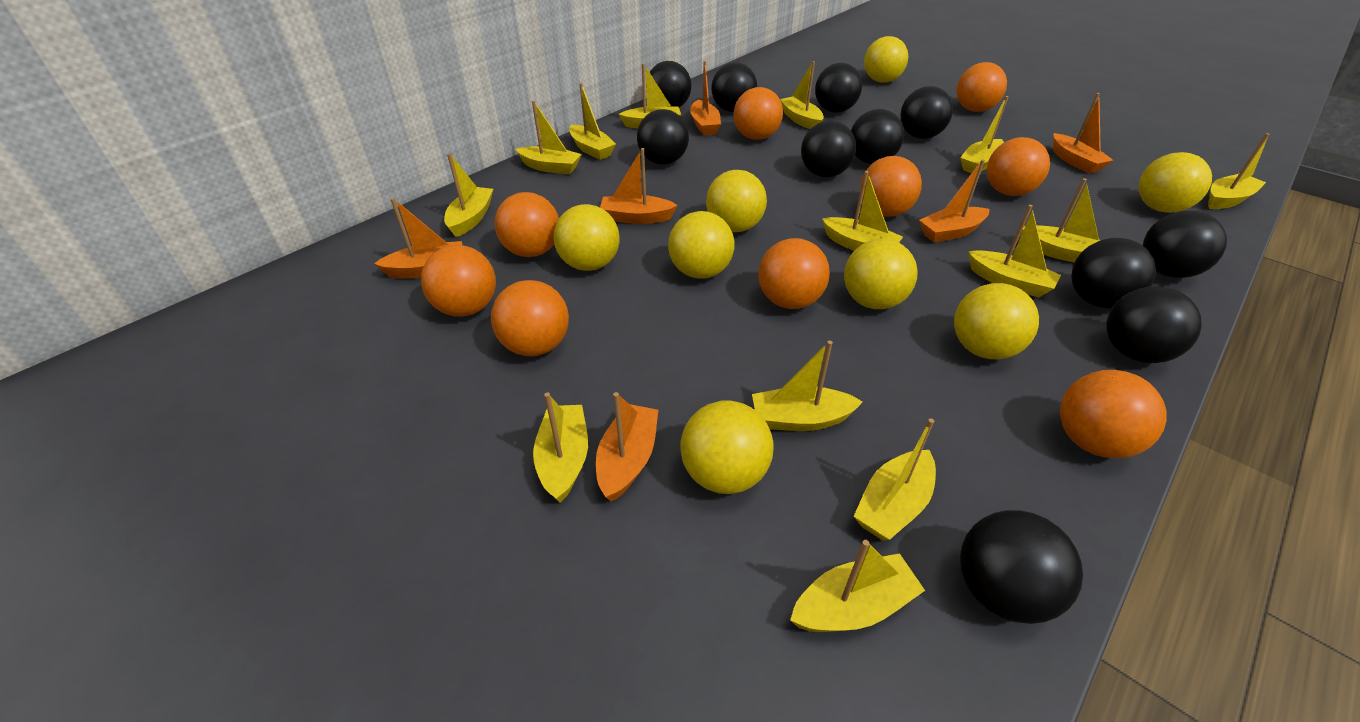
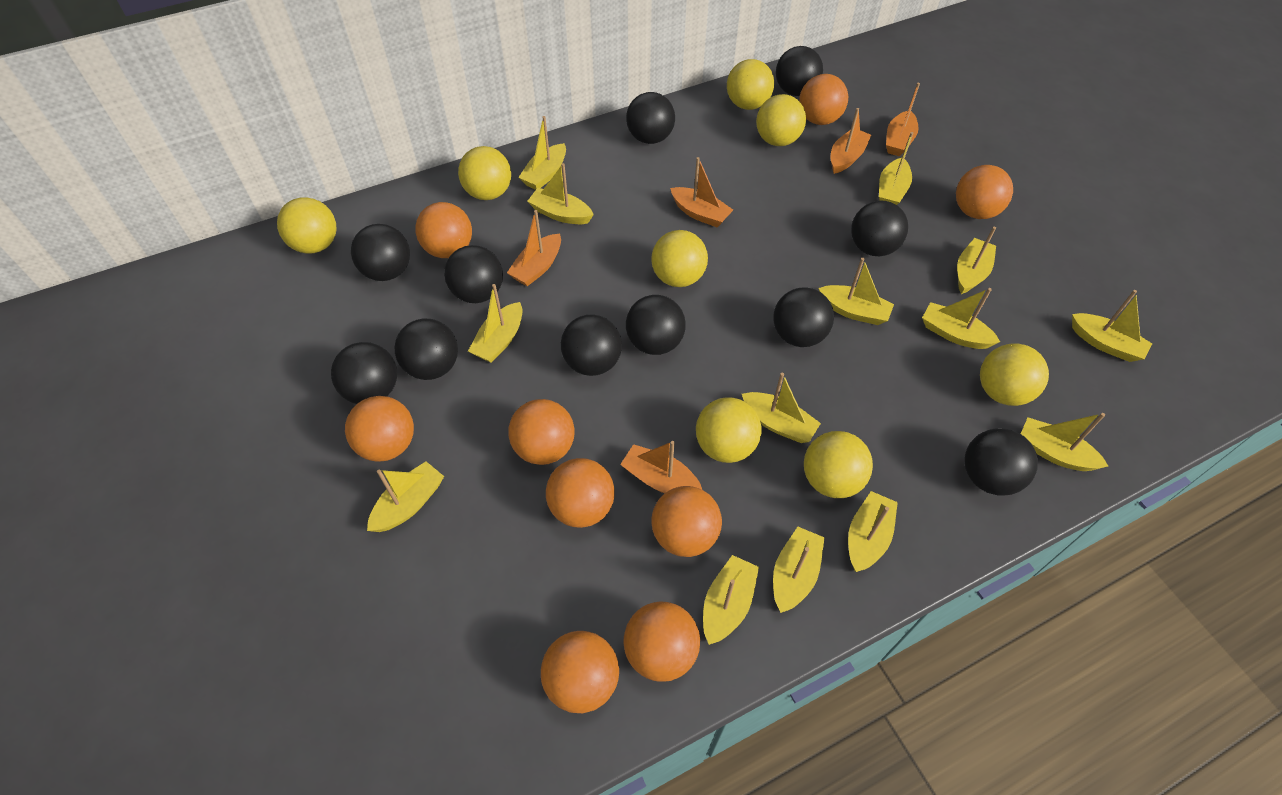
orange boat: [374,198,462,279] [596,392,658,502] [600,148,678,224] [690,61,721,136] [919,159,989,243] [1053,93,1113,173] = 6 -> [507,210,561,286] [620,441,702,494] [670,157,733,228] [831,108,871,174] [886,83,920,156] = 5

